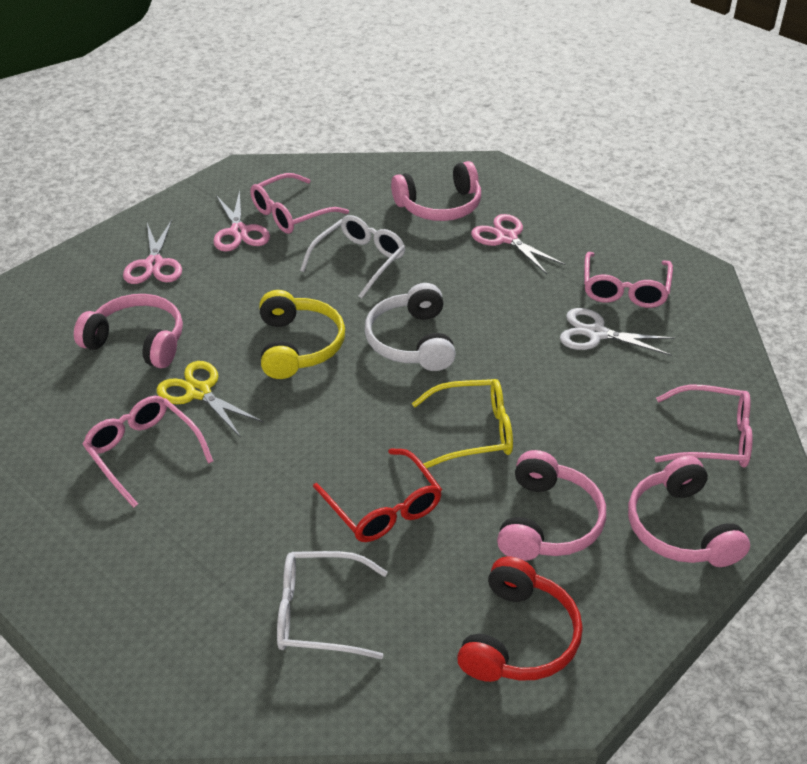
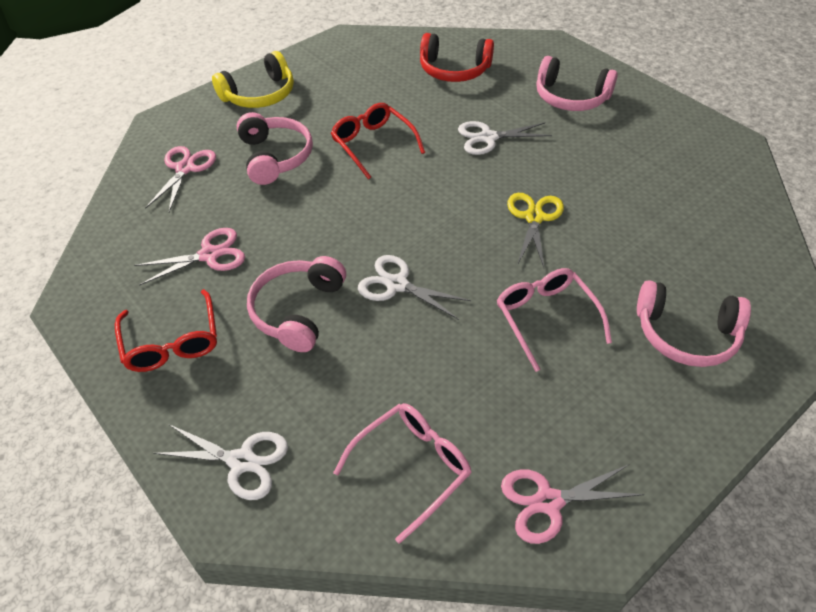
pink glasses: [82,396,213,508] [250,173,349,234] [584,252,673,308] [655,385,753,468] = 4 -> [333,403,472,544] [497,268,612,372] = 2
red glasses: [313,448,442,542] = 1 -> [115,289,217,372] [331,103,425,179] = 2
white glasses: [277,551,387,659] [300,215,405,299] = 2 -> none = 0
white headphones: [365,283,456,371] = 1 -> none = 0
white scissors: [560,308,675,355] = 1 -> [153,424,288,500] [358,255,471,320] [458,121,552,155] = 3
yellow glasses: [412,379,513,468] = 1 -> none = 0

